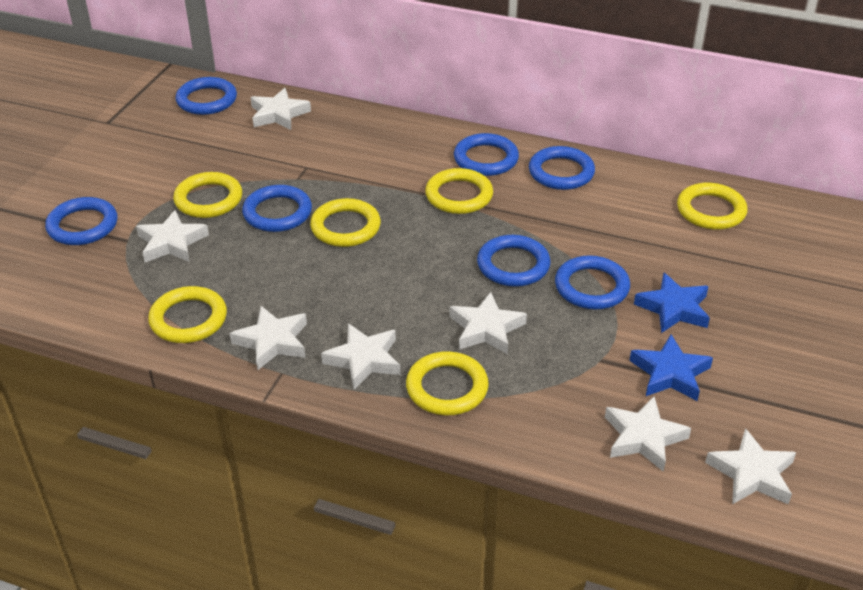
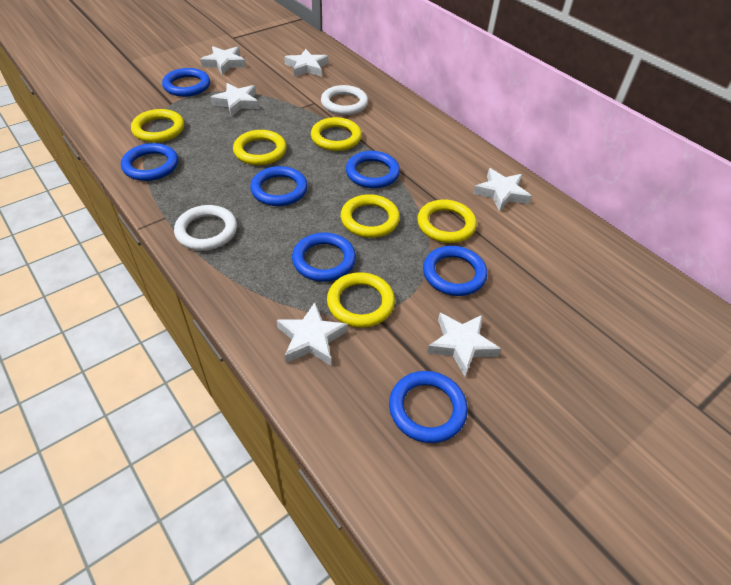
blue star: [629,334,713,401] [634,273,710,333] = 2 -> none = 0
white ring: none = 0 -> [174,205,237,251] [321,85,368,115] = 2
white star: [136,210,209,262] [230,306,307,370] [250,88,311,130] [321,324,400,390] [450,292,527,354] [605,396,691,472] [705,428,796,504] = 7 -> [200,46,246,75] [210,83,259,116] [277,302,348,365] [284,49,328,77] [427,313,501,376] [473,168,532,212] = 6

